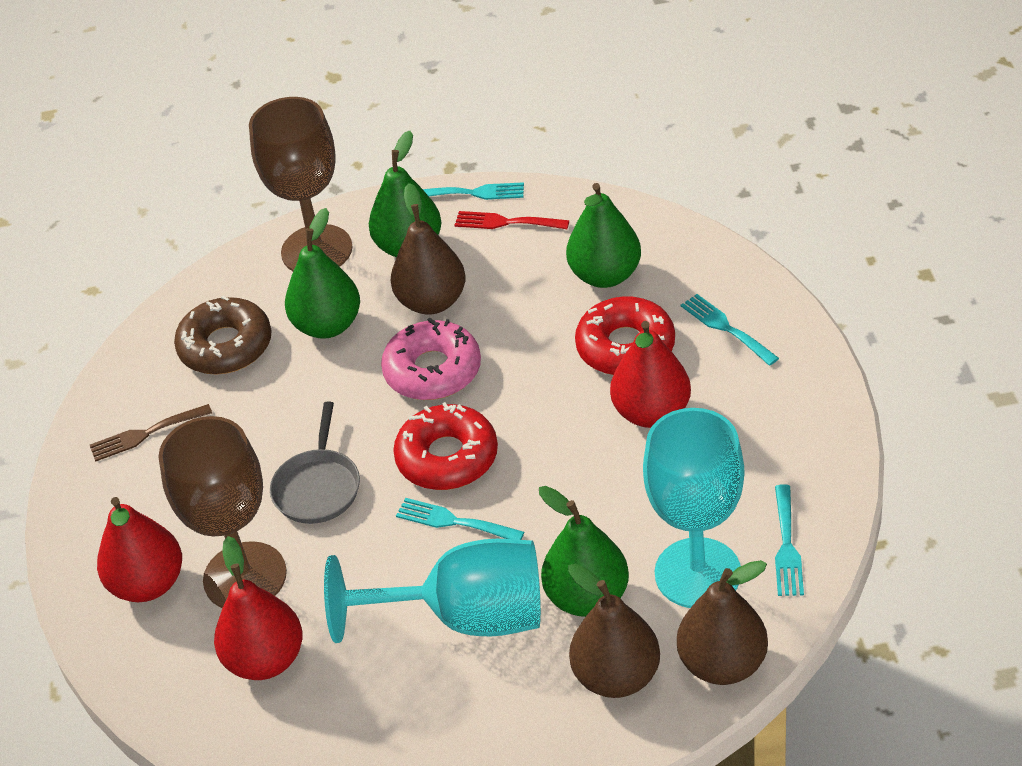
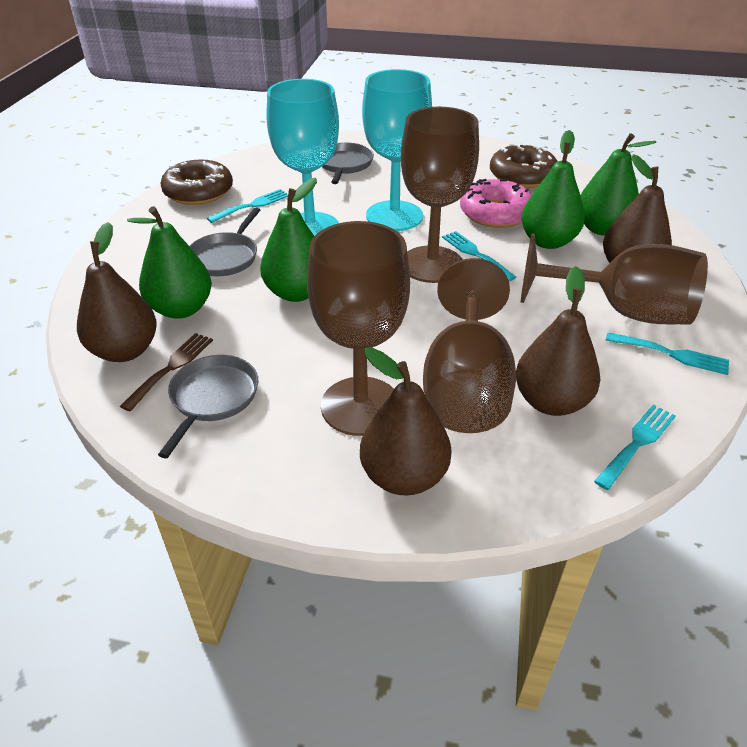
brown donut: [174,296,272,375] = 1 -> [160,159,233,205] [490,143,558,188] = 2
brown goblet: [158,416,287,608] [249,97,352,271] = 2 -> [307,221,410,436] [401,107,479,283] [423,258,516,433] [521,233,708,324] = 4
brown pear: [391,183,466,315] [569,564,660,698] [677,560,768,685] = 3 -> [77,222,157,362] [360,347,452,496] [516,266,600,416] [603,154,672,263] = 4
grey pan: [270,401,360,524] = 1 -> [158,355,258,458] [190,208,260,277] [322,143,374,184] = 3
red donut: [393,402,498,490] [575,296,675,375] = 2 -> none = 0
red fork: [455,211,569,229] = 1 -> none = 0
red pear: [97,497,182,602] [214,536,303,680] [610,321,691,428] = 3 -> none = 0

